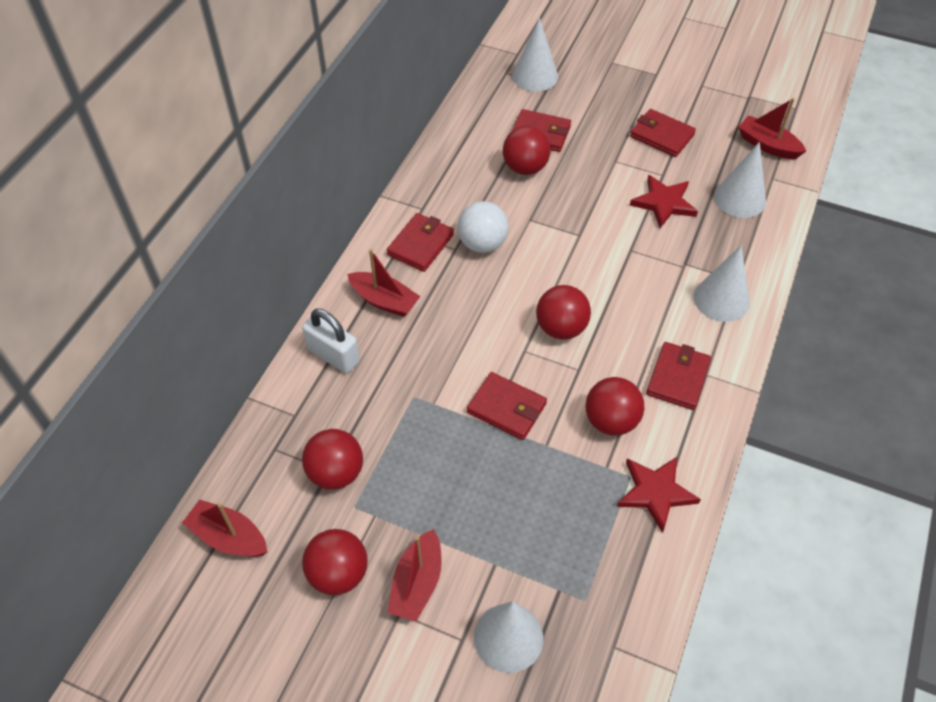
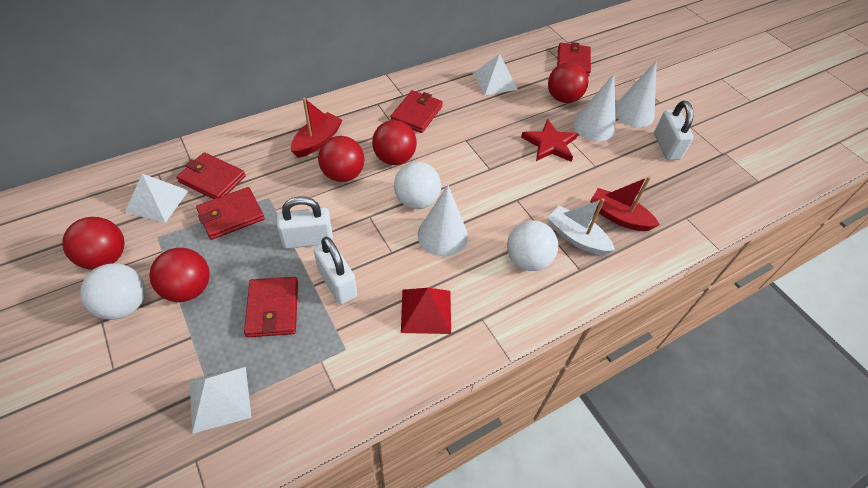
red boat: [182,499,268,557] [347,249,421,317] [387,529,442,621] [738,98,806,159] = 4 -> [291,98,342,158] [590,176,660,231] = 2
red pyramid: none = 0 -> [401,288,451,334] = 1
red star: [617,457,701,533] [630,175,698,228] = 2 -> [521,119,578,162] = 1
white ball: [458,201,509,253] = 1 -> [80,263,145,320] [394,162,441,209] [507,220,558,271] = 3
white boat: none = 0 -> [547,198,615,255] = 1
white cone: [474,601,543,673] [512,18,558,92] [694,246,750,322] [714,142,766,218] = 4 -> [417,185,468,256] [573,74,616,141] [615,61,657,127] = 3
white padlock: [302,309,360,373] = 1 -> [277,196,333,249] [314,237,357,304] [654,101,694,160] = 3
white pyramid: none = 0 -> [125,174,189,223] [190,367,252,434] [473,54,518,95] = 3

